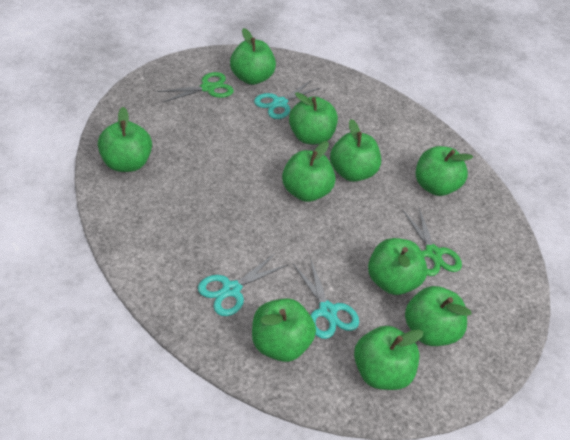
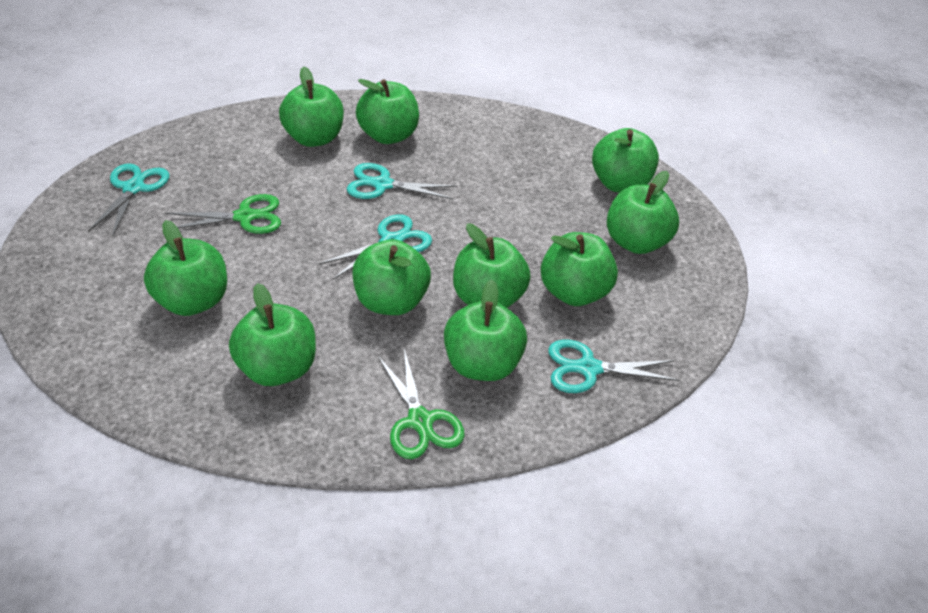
turquoise scissors: [198,253,288,316] [254,80,322,119] [293,258,359,339] = 3 -> [88,163,170,237] [319,214,432,279] [347,163,456,199] [548,340,680,393] = 4

